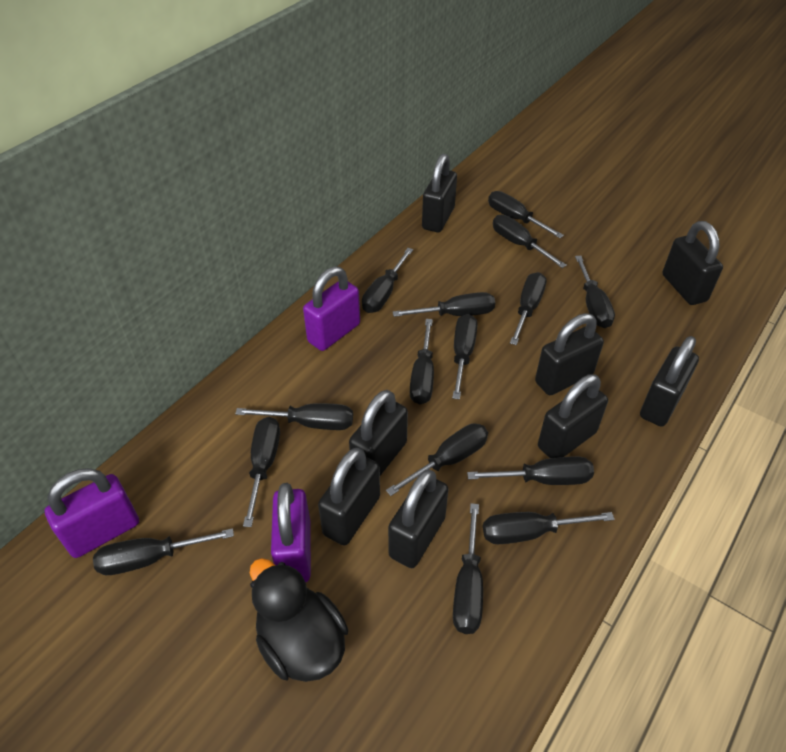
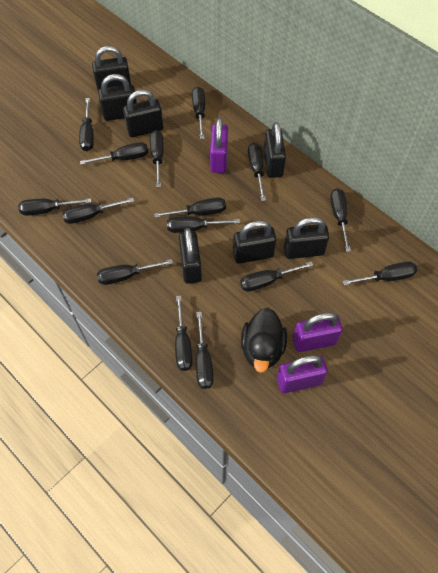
black padlock: [318,448,380,545] [349,390,408,476] [388,469,448,568] [422,154,457,232] [535,313,604,395] [538,374,608,458] [640,336,699,427] [662,221,723,305] = 8 -> [92,46,131,91] [98,74,137,121] [123,90,163,137] [179,228,202,284] [233,220,277,264] [264,122,286,178] [284,217,329,259] = 7

